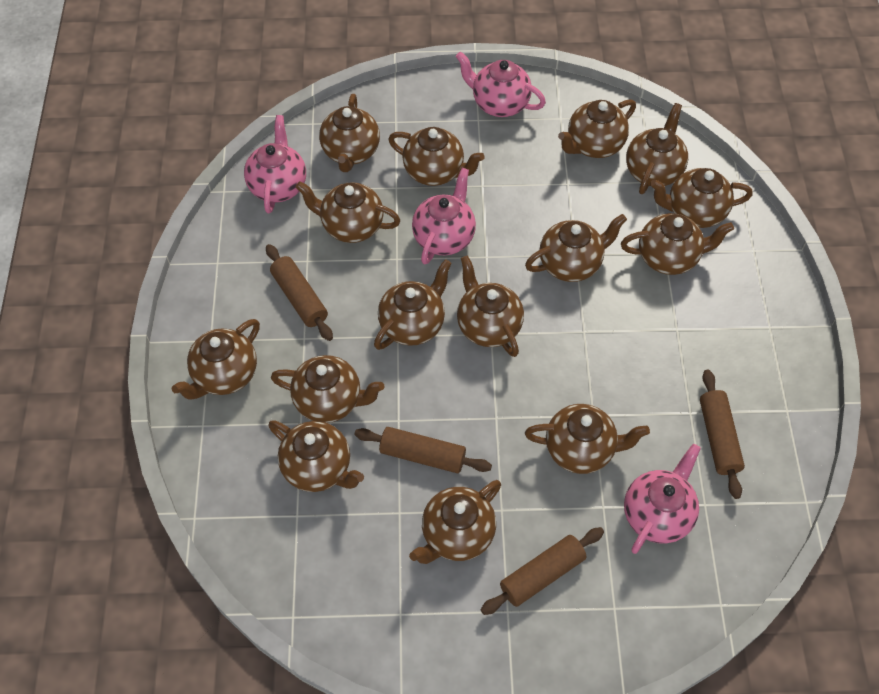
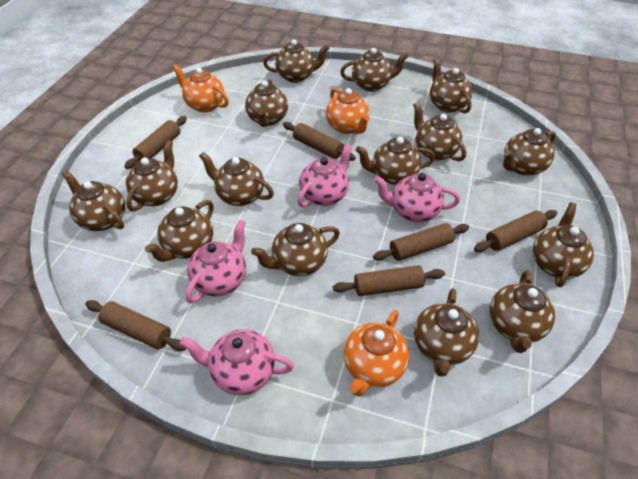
brown rolling pin: [266,244,333,341] [354,427,492,473] [481,527,604,615] [700,369,745,499] = 4 -> [85,300,186,351] [124,116,187,169] [283,122,356,161] [333,265,445,296] [373,223,469,261] [474,210,557,252] = 6
orange teapot: none = 0 -> [172,64,229,113] [326,88,370,134] [343,310,409,396] = 3

